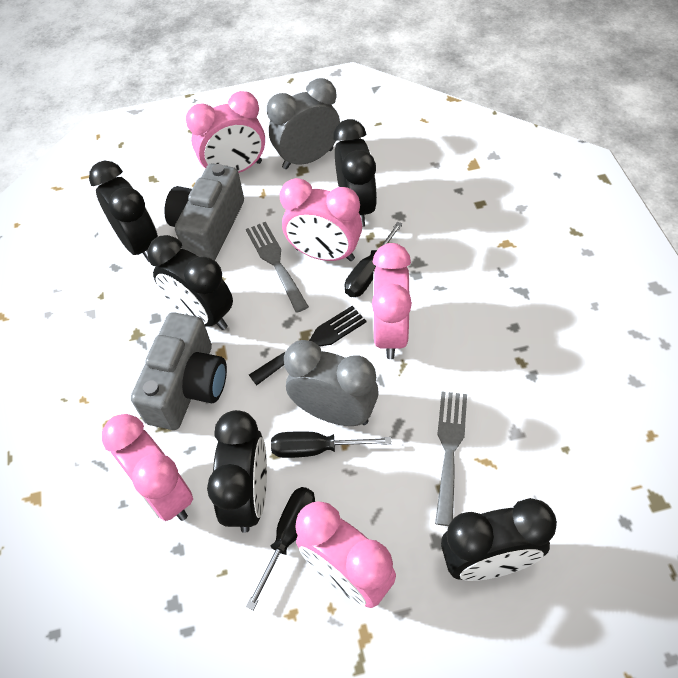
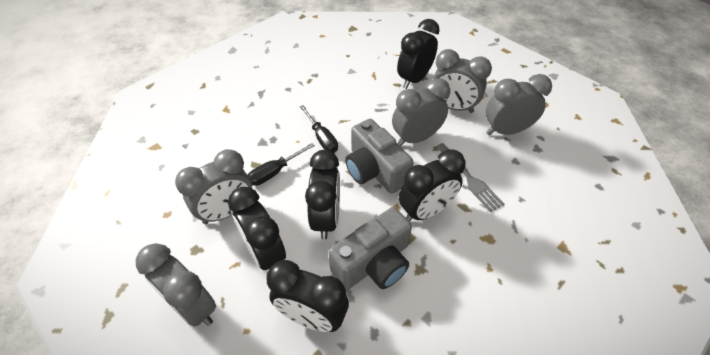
black fork: [249,306,366,385] = 1 -> none = 0
black screwdriver: [246,487,315,611] [271,431,392,458] [345,221,403,297] = 3 -> [248,143,315,186] [300,105,338,153] = 2
grey clock: [267,78,340,169] [284,340,379,426] = 2 -> [136,243,216,327] [175,149,252,224] [392,78,450,146] [432,49,492,113] [486,74,552,135] = 5
grey fork: [246,222,309,313] [435,391,467,526] = 2 -> [436,143,504,212] = 1
pink clock: [102,414,193,521] [186,91,265,173] [280,178,362,261] [295,501,396,608] [372,243,412,359] = 5 -> none = 0

